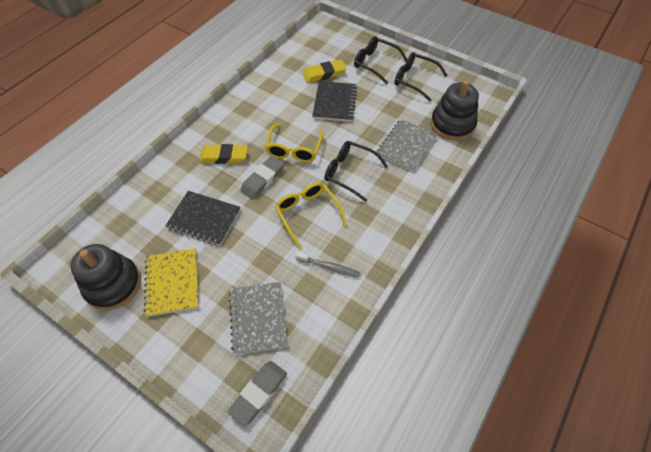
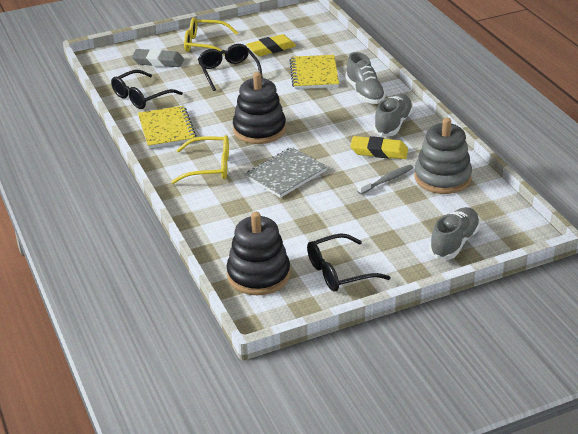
black notebook: [165,191,241,246] [312,81,357,122] = 2 -> none = 0
grey eraser: [227,361,287,426] [240,156,284,199] = 2 -> [132,49,184,67] = 1
grey notebook: [229,282,288,355] [377,119,437,172] = 2 -> [245,147,327,198] = 1
grey shoe: none = 0 -> [345,52,386,104] [373,94,413,137] [429,207,480,260] = 3
grey stacking toy: none = 0 -> [414,118,472,194] = 1
yellow notebook: [144,248,199,317] = 1 -> [138,106,197,149] [289,55,339,89] = 2

